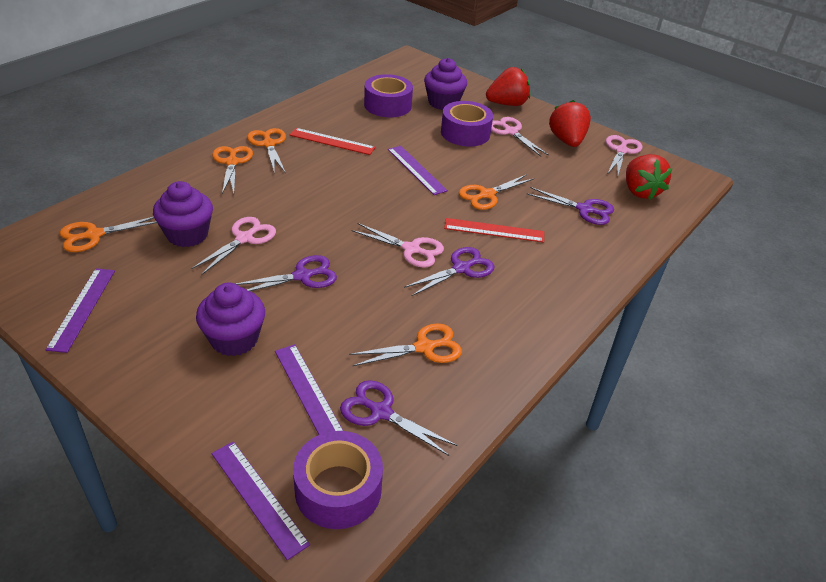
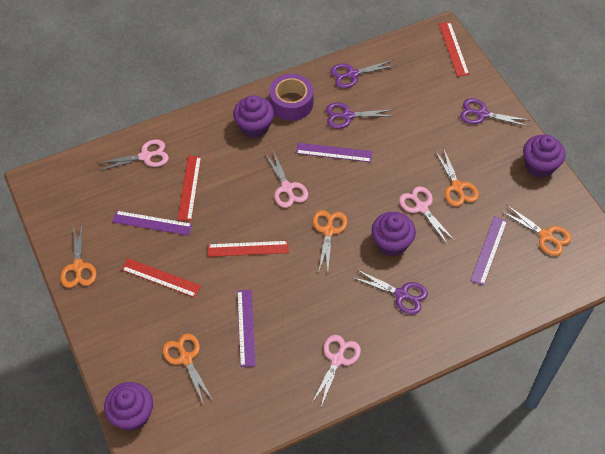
purple cupcake: [153,181,213,247] [196,282,265,356] [424,58,467,110] = 3 -> [104,382,153,431] [233,95,274,138] [372,212,416,256] [523,135,566,178] = 4
purple tape: [293,431,383,529] [364,74,413,117] [441,101,493,146] = 3 -> [269,74,314,121] = 1
red ruler: [290,128,376,155] [444,218,544,243] = 2 -> [121,258,201,298] [178,156,201,221] [208,241,289,257] [439,22,469,77] = 4
red strawberry: [486,67,530,106] [549,100,591,147] [626,154,672,200] = 3 -> none = 0

